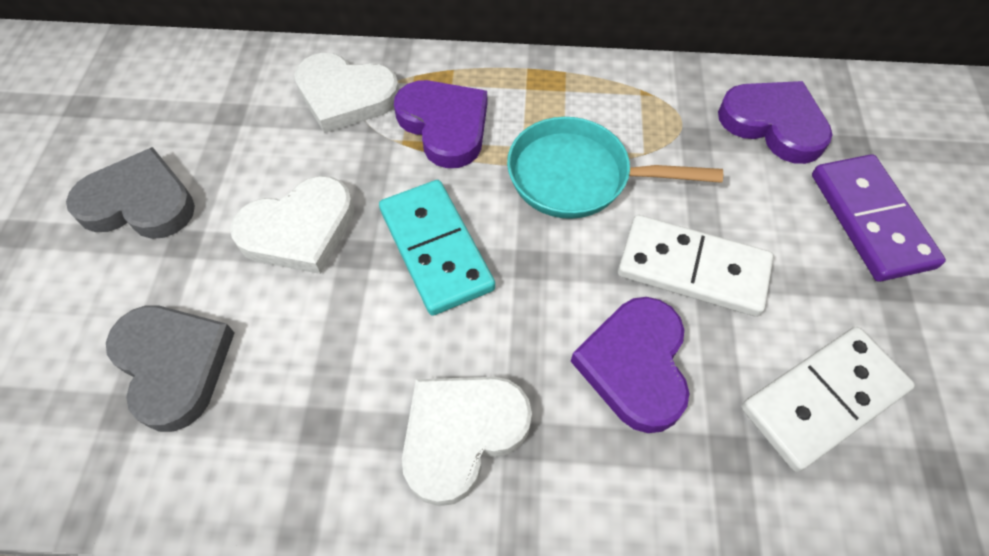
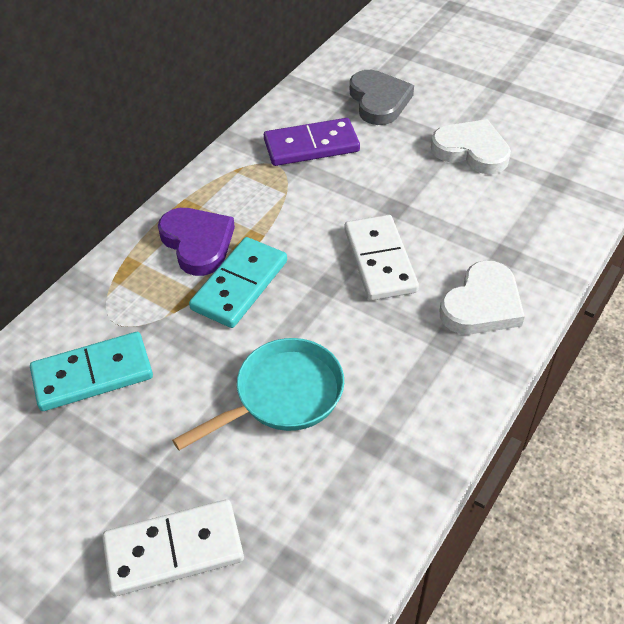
grey heart: [66,147,195,239] [106,305,234,432] = 2 -> [350,70,414,125] = 1
purple heart: [394,80,487,168] [571,297,689,433] [718,81,833,164] = 3 -> [158,208,235,276] = 1
turquoise domino: [379,180,495,316] = 1 -> [30,332,153,411] [189,237,287,328] = 2
white heart: [230,176,354,274] [294,53,399,133] [402,377,532,506] = 3 -> [431,119,511,174] [440,260,525,335] = 2

